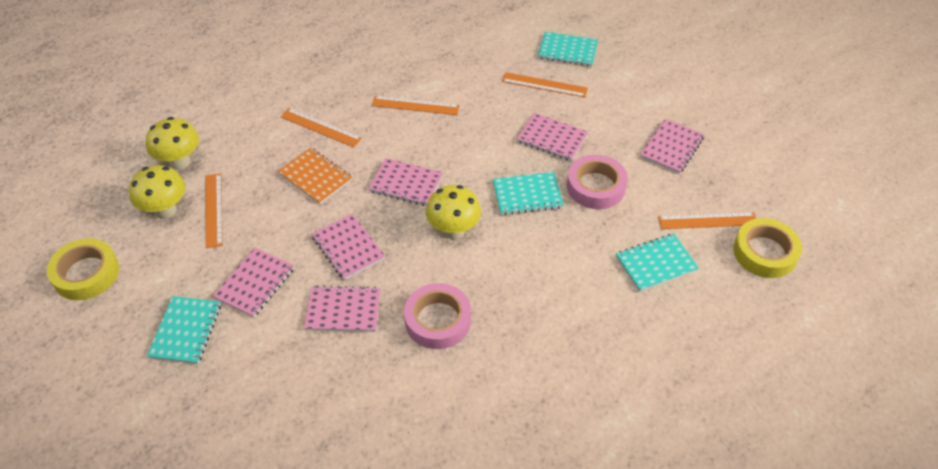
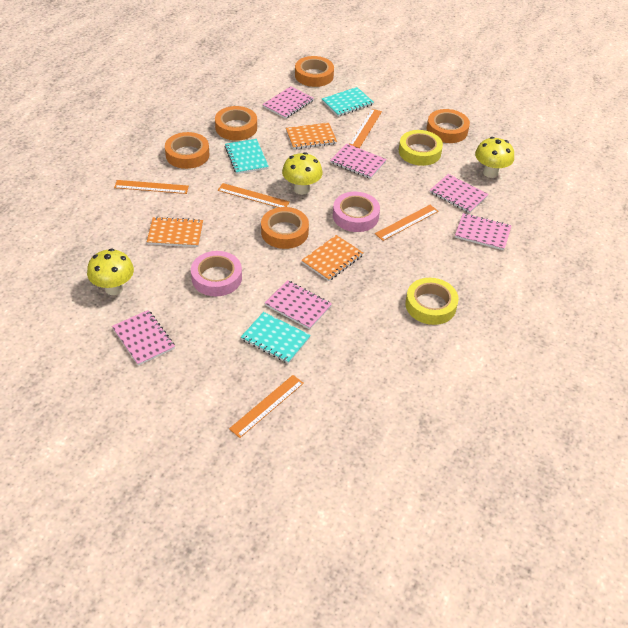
orange notebook: [278,148,353,204] = 1 -> [147,217,203,247] [286,123,337,149] [301,235,363,281] = 3
orange tape: none = 0 -> [165,132,210,169] [215,106,257,141] [261,207,309,249] [295,56,334,87] [427,109,470,143] = 5
turquoise notebook: [147,296,221,364] [493,172,564,215] [538,32,598,67] [616,233,699,292] = 4 -> [225,139,269,174] [241,312,311,364] [322,87,374,117] = 3

